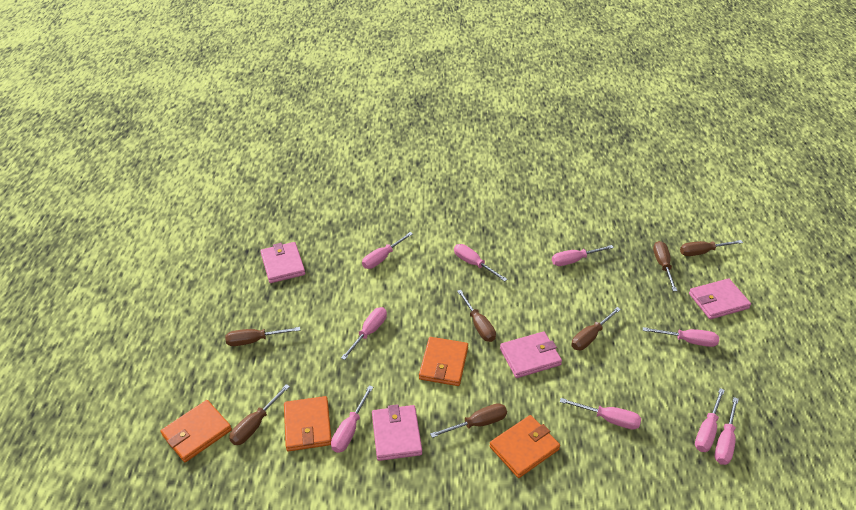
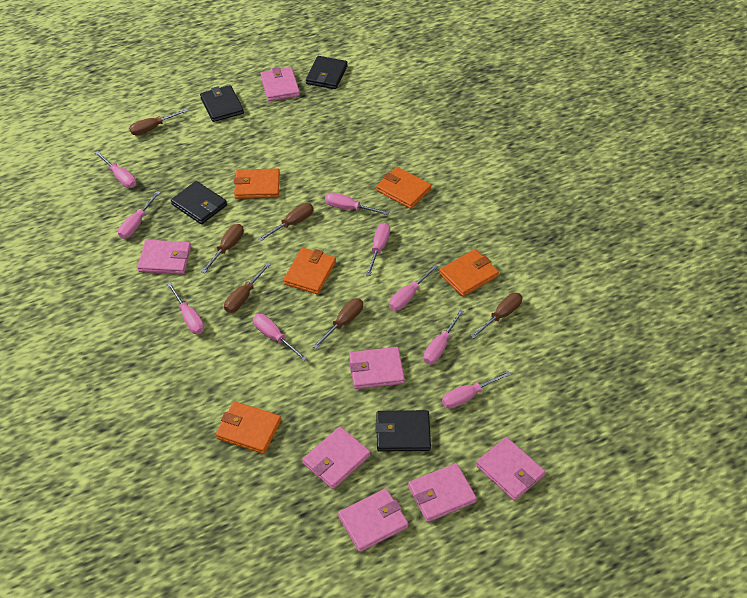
black wallet: none = 0 -> [171,181,227,224] [200,85,244,122] [306,56,348,89] [375,410,431,451] = 4
brown screwdriver: [225,327,300,346] [229,384,290,445] [430,403,507,438] [457,290,496,342] [571,307,621,350] [653,241,677,291] [680,240,743,256] = 7 -> [129,108,188,135] [201,224,244,273] [224,262,271,313] [258,203,314,242] [313,298,363,349] [471,293,523,338] = 6
orange wallet: [160,400,232,462] [284,396,332,451] [419,337,468,386] [489,415,560,478] = 4 -> [216,401,281,454] [234,169,280,199] [283,247,336,294] [376,167,431,209] [439,249,499,297] = 5
pink wallet: [260,242,305,283] [372,404,422,461] [500,331,562,378] [689,278,751,319] = 4 -> [138,240,191,274] [260,67,300,101] [302,426,370,489] [338,489,408,552] [349,347,405,389] [408,463,477,522] [476,437,545,501] = 7

